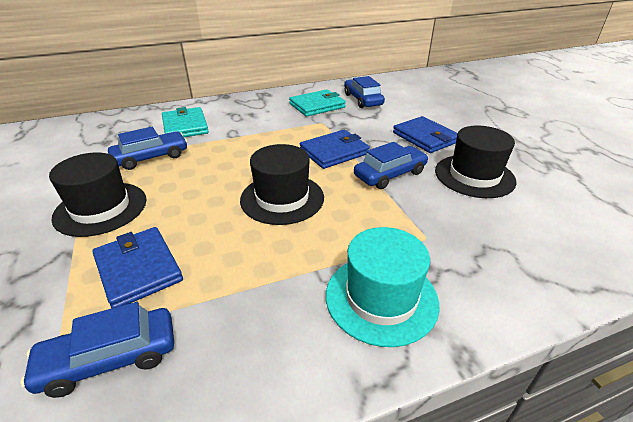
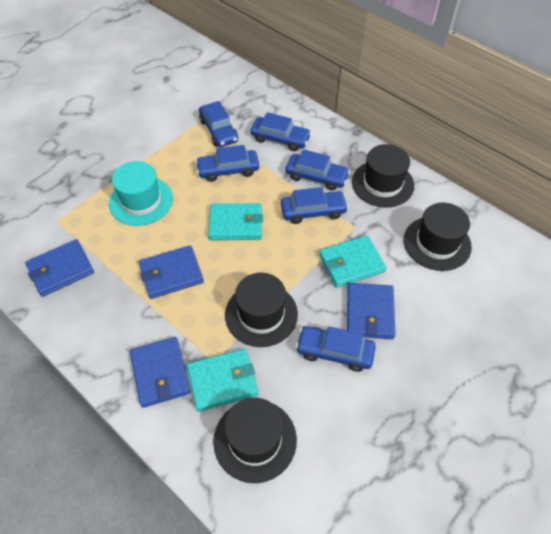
black hat: [49,152,147,237] [240,144,324,225] [435,126,517,198] = 3 -> [213,397,297,483] [225,273,298,347] [352,144,414,208] [404,202,472,271] = 4
blue car: [21,302,174,398] [108,127,188,170] [344,76,385,108] [354,142,428,189] = 4 -> [196,145,259,182] [199,101,238,147] [250,112,312,151] [281,187,348,224] [285,149,350,191] [296,326,376,372] = 6
blue wallet: [92,227,183,308] [300,130,370,169] [393,116,457,153] = 3 -> [25,239,94,297] [130,337,191,408] [139,245,204,299] [347,283,396,339] = 4
turquoise wallet: [162,107,209,137] [289,89,346,117] = 2 -> [187,349,258,412] [208,203,263,240] [319,235,387,288] = 3

